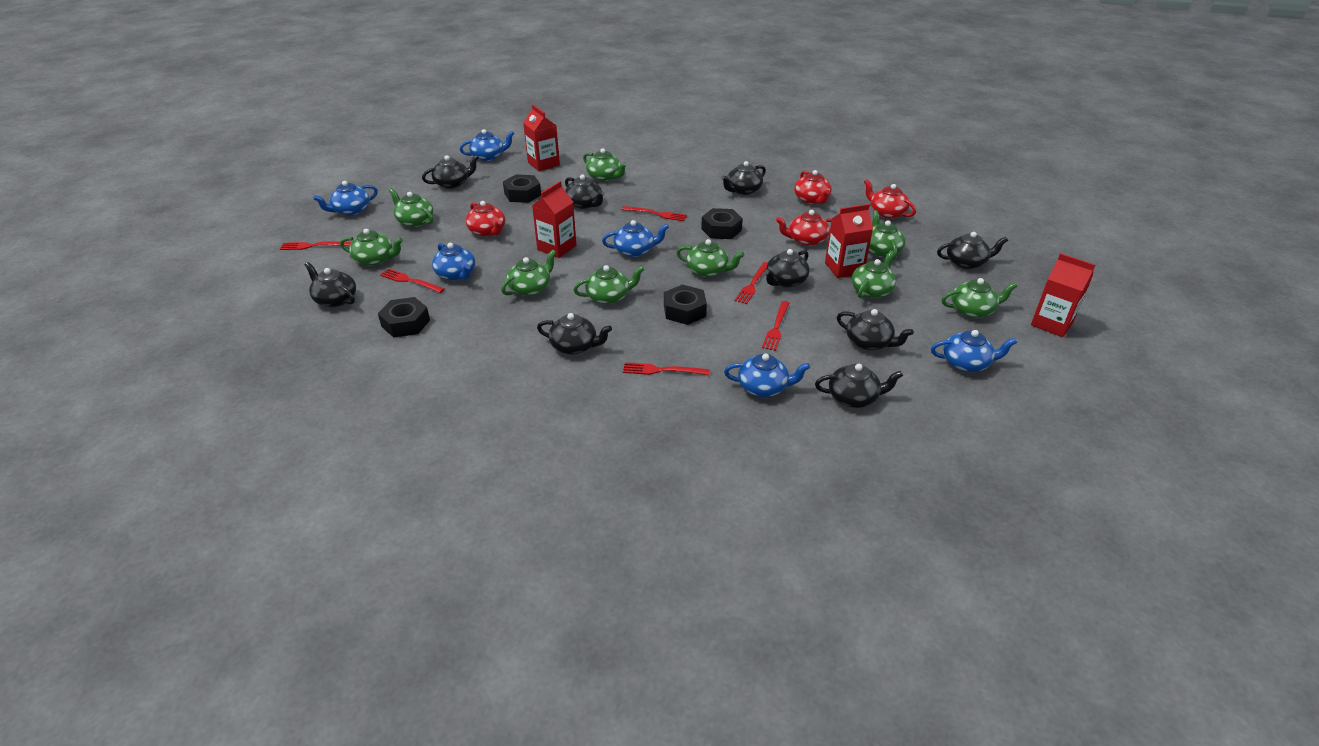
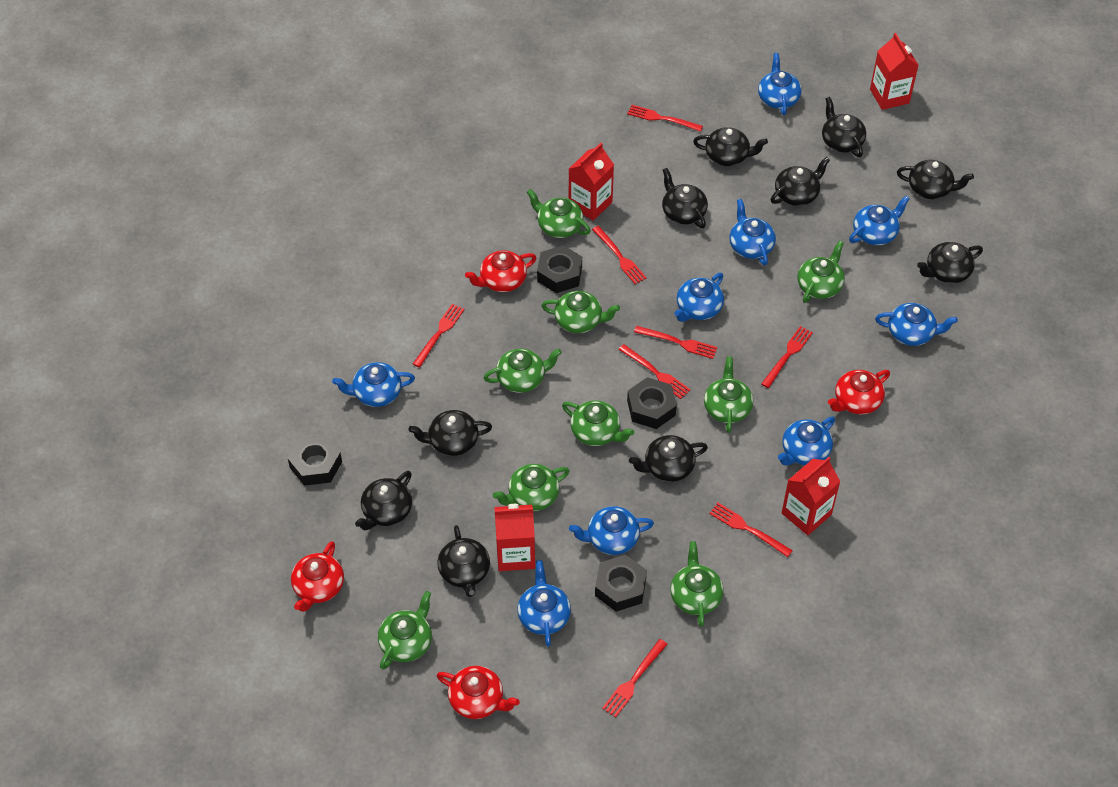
black teapot: [305,262,356,307] [422,155,479,189] [537,313,612,355] [565,175,605,209] [721,161,766,195] [765,249,809,287] [815,364,903,408] [837,309,914,350] [937,232,1008,269] = 9 -> [355,471,412,530] [409,410,492,456] [437,525,490,597] [629,435,708,482] [662,168,708,228] [693,127,768,166] [771,157,830,206] [822,97,866,157] [897,160,974,199] [917,242,983,284] = 10
blue teapot: [313,181,378,216] [432,243,475,281] [459,129,514,161] [602,220,669,257] [724,353,810,397] [931,330,1017,372] = 6 -> [332,362,415,407] [517,560,571,647] [569,506,654,555] [674,273,724,322] [729,199,776,265] [758,53,802,115] [778,417,835,465] [849,196,910,245] [875,303,958,346] = 9
red fork: [280,241,352,250] [380,268,444,293] [621,206,687,221] [623,363,710,375] [734,262,768,304] [762,301,790,351] = 6 -> [413,304,465,367] [592,226,647,284] [602,639,667,718] [618,344,690,399] [627,105,703,132] [634,326,717,359] [709,503,793,557] [761,326,813,388] = 8

